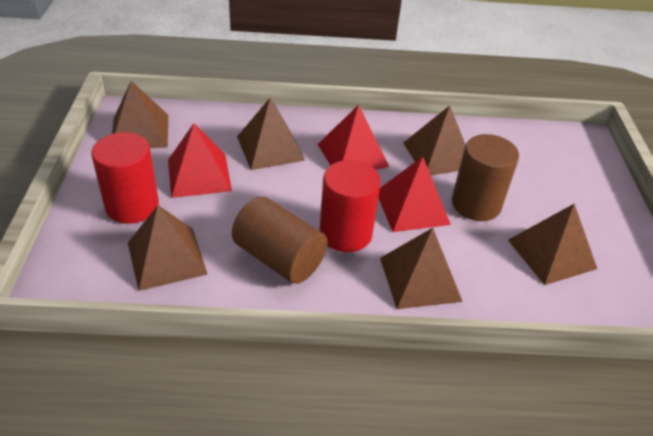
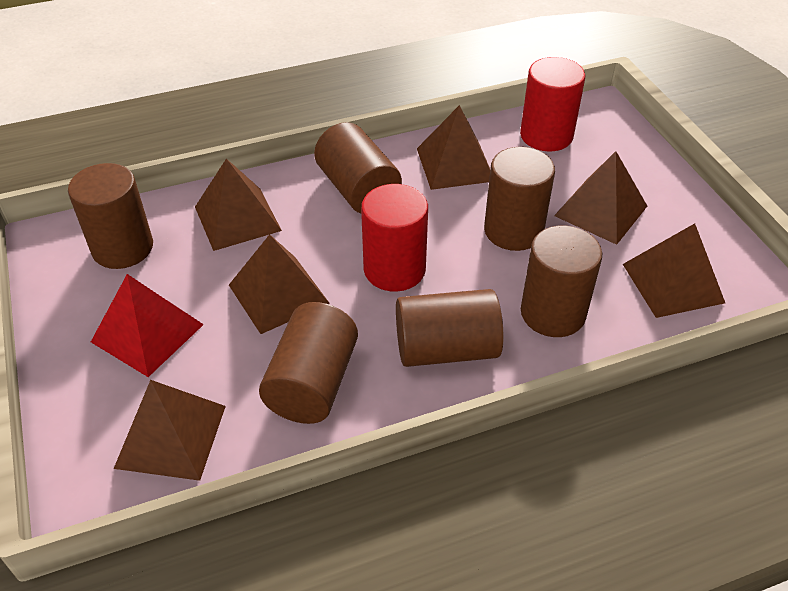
brown cylinder: [232,196,328,284] [452,134,519,221] = 2 -> [68,163,153,269] [259,302,358,424] [314,122,402,213] [396,289,503,367] [484,147,555,251] [521,226,602,337] = 6
red pyramid: [168,123,232,198] [318,105,389,170] [378,157,451,232] = 3 -> [91,274,204,377] = 1

